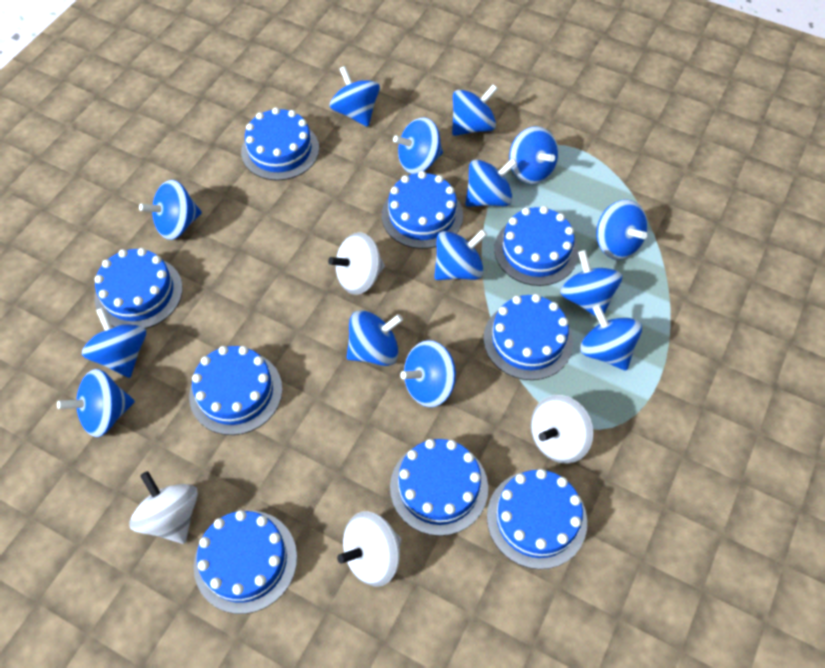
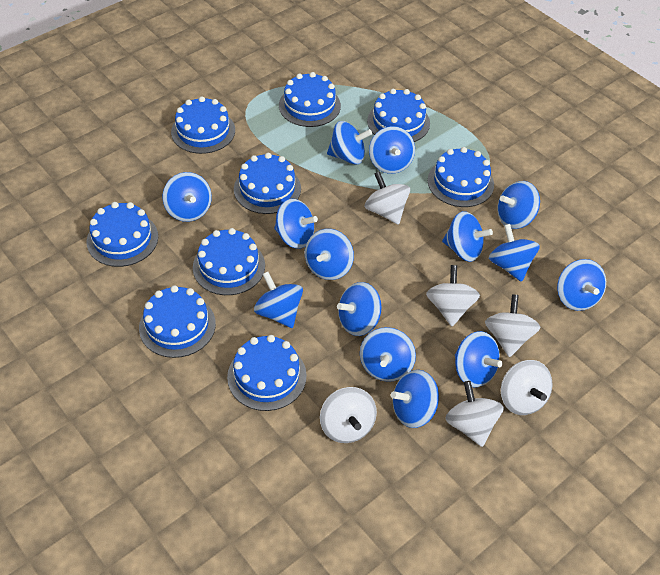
white spinning top: [130,471,198,544] [328,232,385,295] [337,511,401,587] [531,395,594,464] = 4 -> [320,387,377,443] [365,171,410,225] [426,265,480,326] [445,381,504,447] [485,294,540,357] [501,360,553,415] = 6

